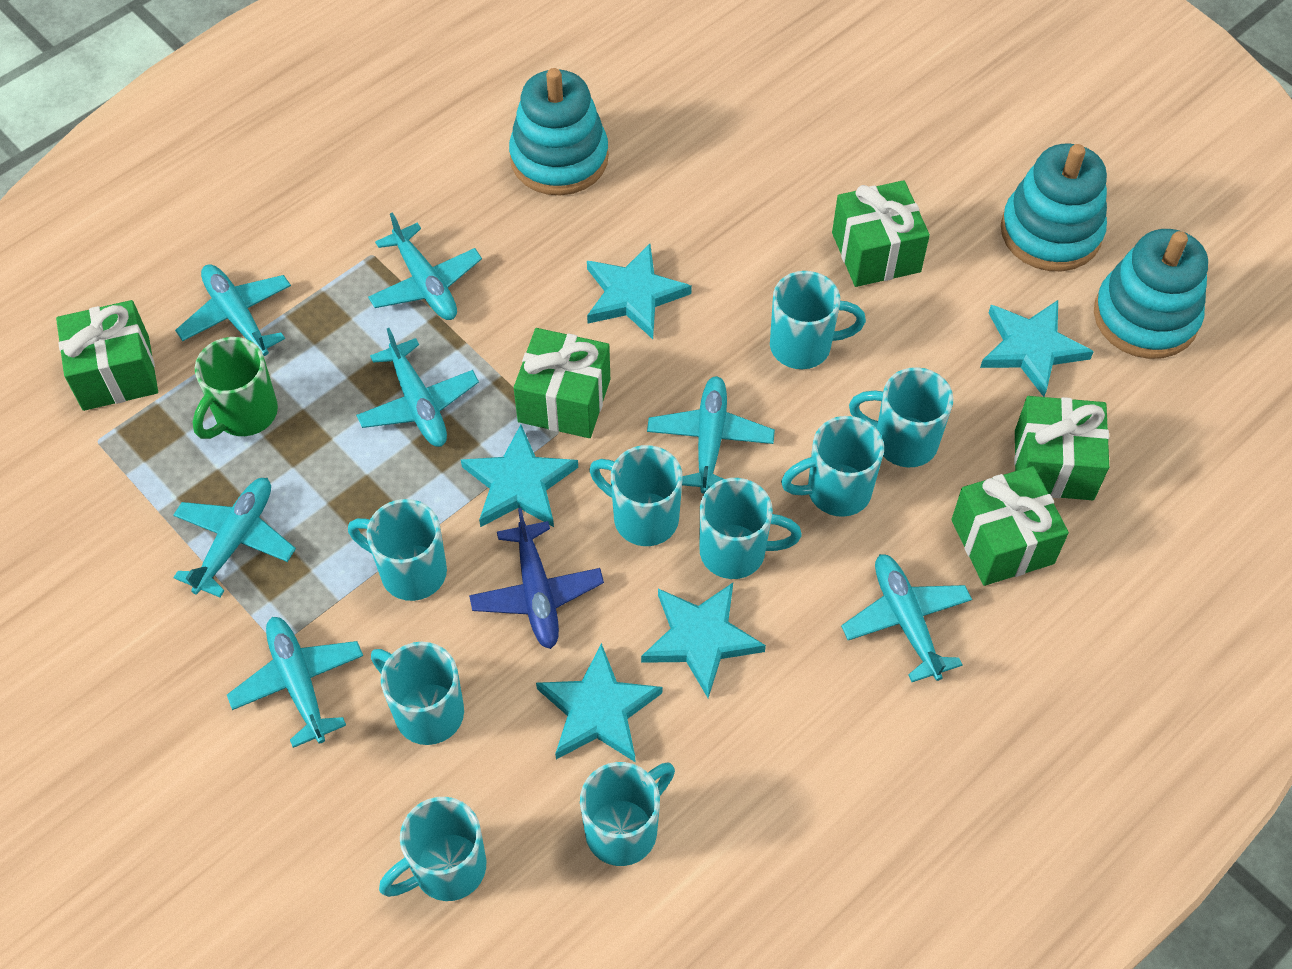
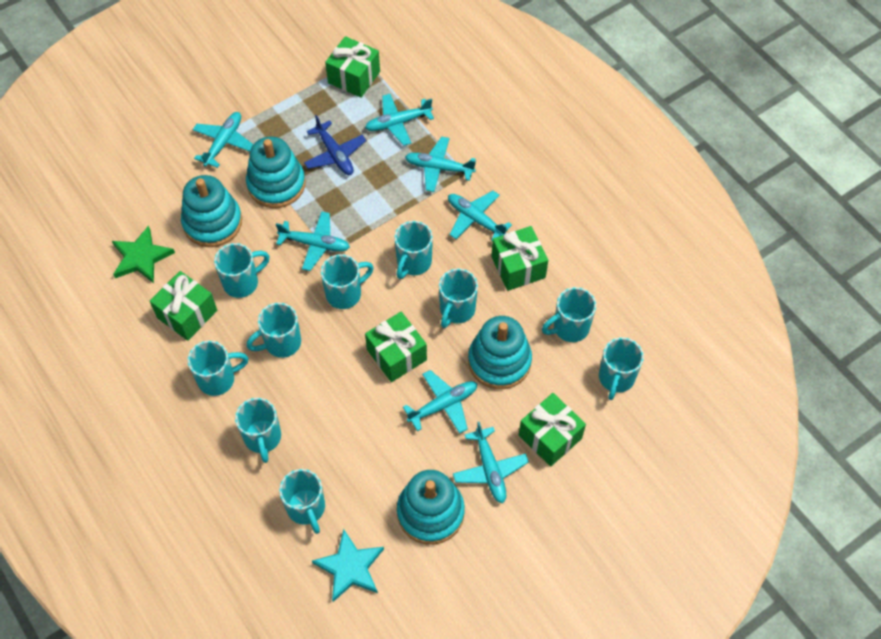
green mug: [193,337,278,439] = 1 -> none = 0
green star: none = 0 -> [112,226,175,283] = 1
turquoise mug: [348,499,447,601] [371,642,464,745] [379,797,486,901] [580,762,675,866] [589,445,683,546] [700,478,802,579] [770,271,866,369] [781,416,884,517] [849,367,954,467] = 9 -> [187,341,248,396] [214,243,270,298] [235,398,281,463] [247,303,301,358] [279,469,325,534] [321,254,374,309] [394,221,433,279] [439,269,478,328] [542,287,596,342] [599,337,644,400] = 10
turquoise stacking toy: [509,68,609,195] [1001,144,1107,271] [1094,229,1208,359] = 3 -> [181,175,242,247] [246,136,305,208] [397,470,465,545] [468,316,532,389] = 4
turquoise star: [461,425,578,527] [536,643,662,762] [587,244,692,339] [641,583,766,698] [980,300,1094,397] = 5 -> [312,529,384,602] = 1

